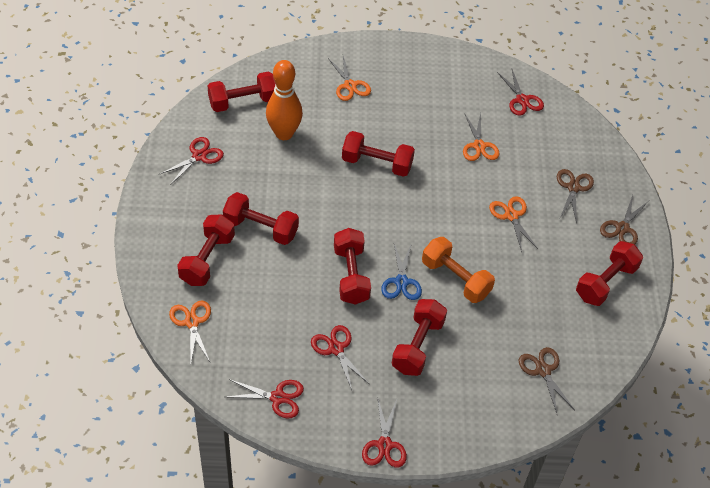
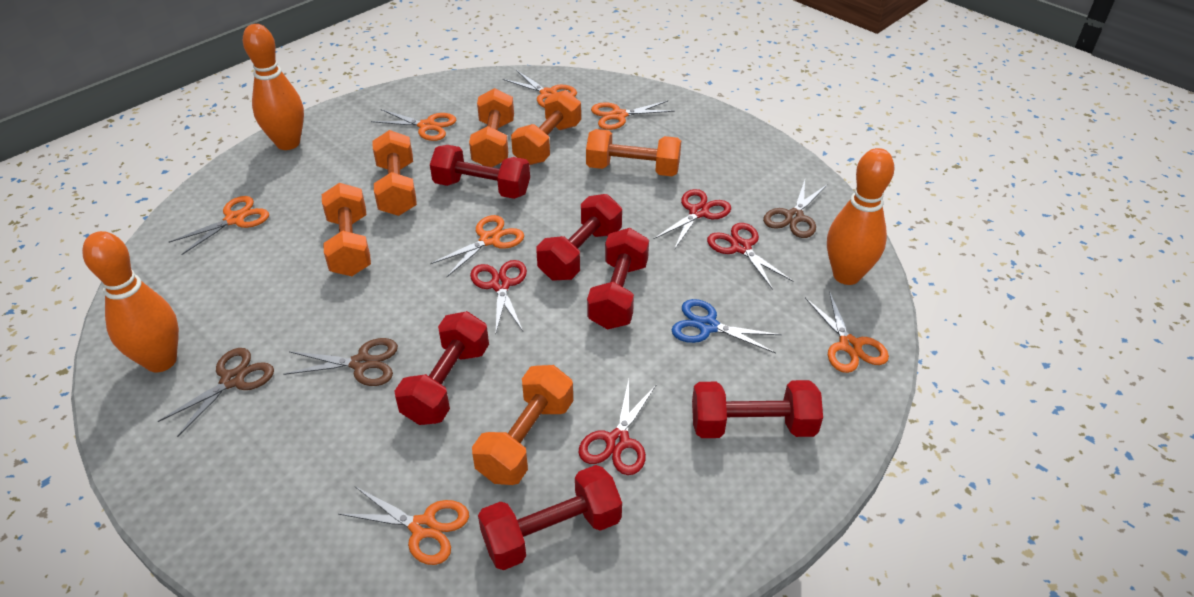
orange bowling pin: [266,60,303,140] = 1 -> [82,231,179,372] [243,24,304,150] [827,148,894,285] = 3
orange dumbbell: [422,237,495,303] = 1 -> [322,183,371,276] [372,130,417,216] [469,88,514,167] [472,365,573,485] [511,90,581,165] [586,129,681,176] = 6
orange scissors: [169,301,211,362] [328,56,371,101] [463,113,500,161] [489,196,538,252] = 4 -> [169,196,269,255] [338,487,469,565] [371,109,456,141] [430,215,524,277] [503,70,577,108] [591,101,675,130] [805,291,889,373] = 7
red dumbbell: [177,214,235,286] [208,72,276,112] [223,192,299,245] [334,228,371,305] [342,131,415,177] [392,299,447,376] [576,241,643,306] = 7 -> [395,311,489,425] [430,145,530,199] [478,465,622,570] [536,194,622,281] [587,228,649,329] [692,380,823,438] = 6
red scissors: [160,137,224,185] [227,379,304,419] [311,325,369,390] [362,399,407,468] [497,69,544,116] = 5 -> [470,260,527,332] [579,379,657,475] [653,189,731,250] [707,223,793,290] = 4

